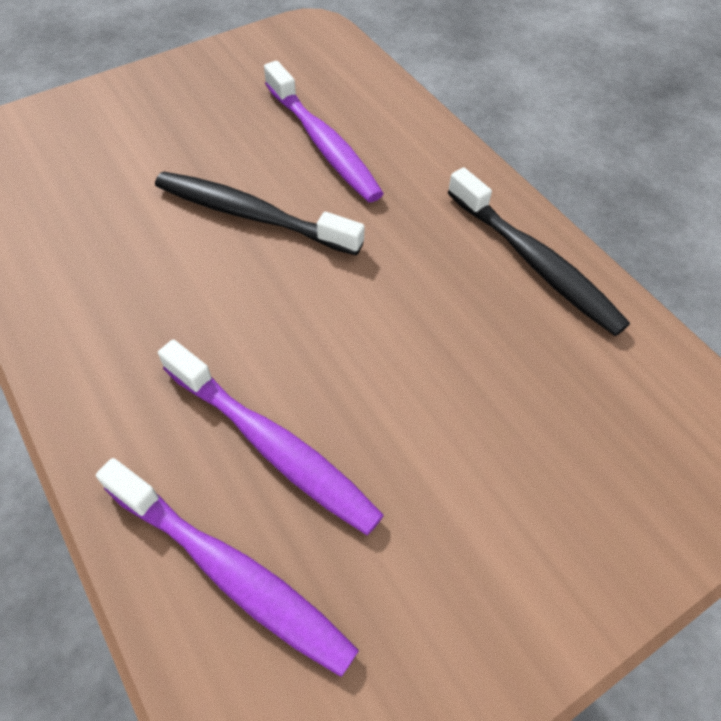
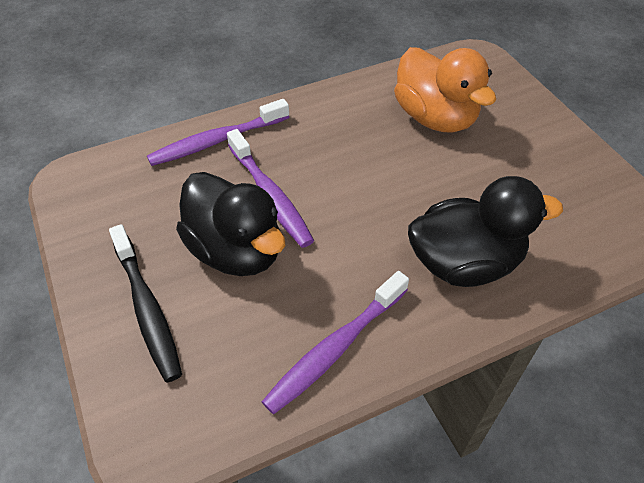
black duck: none = 0 -> [176,172,285,276] [408,176,563,287] = 2
black toothbrush: [155,172,365,255] [448,167,630,336] = 2 -> [109,224,182,382] = 1
orange duck: none = 0 -> [394,47,496,132] = 1

